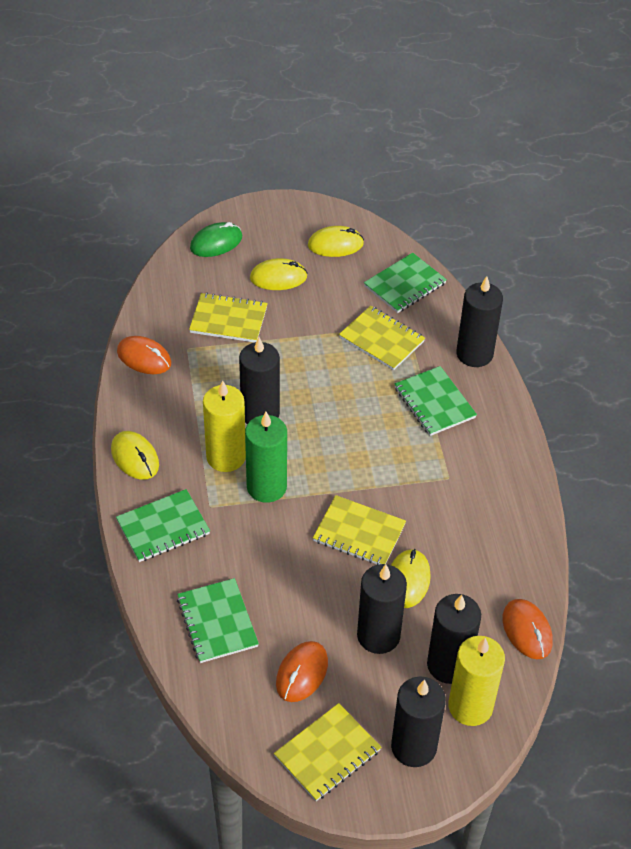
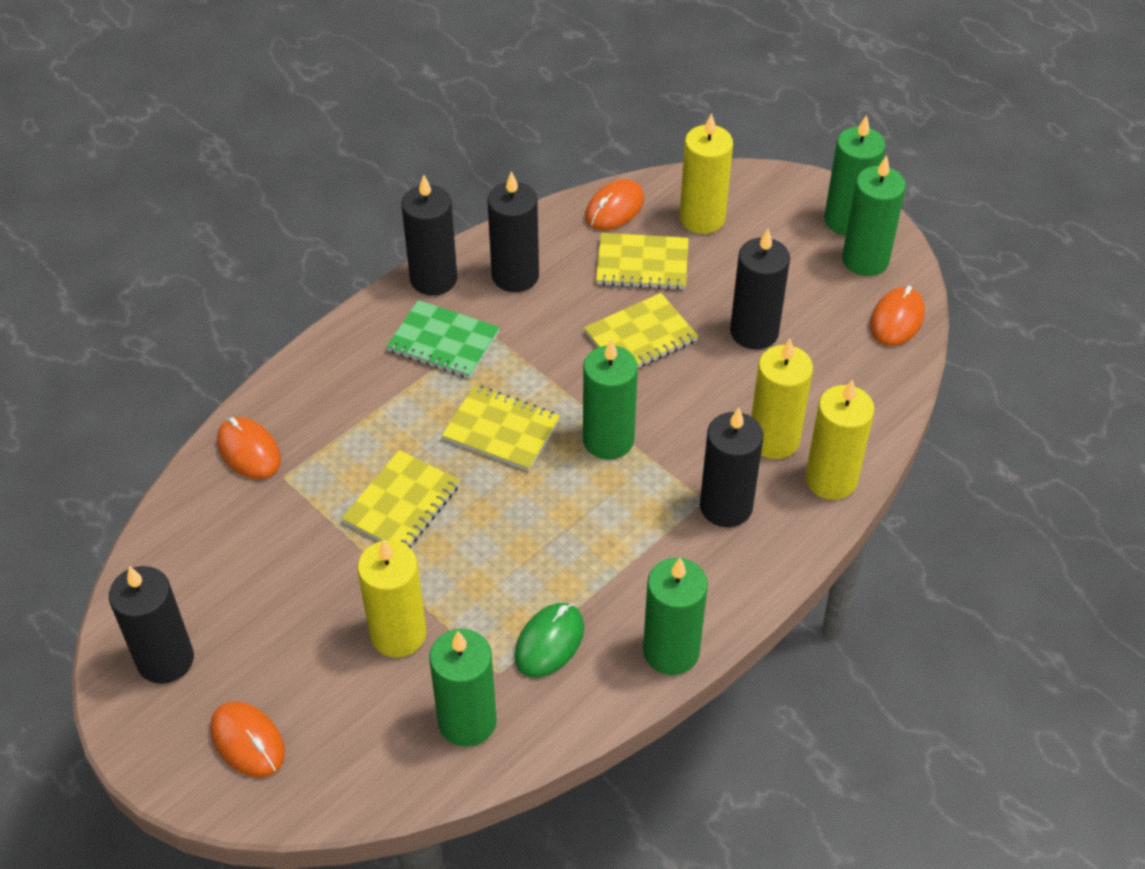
green candle: [245,412,287,503] = 1 -> [429,629,497,747] [583,339,638,460] [643,558,708,675] [824,115,886,235] [842,155,906,276] = 5
green notebook: [116,489,210,562] [177,578,259,663] [364,253,447,313] [395,366,477,436] = 4 -> [386,300,500,379] = 1
orange mouse: [117,336,171,374] [276,641,328,702] [503,599,553,659] = 3 -> [210,701,285,778] [217,417,281,479] [585,179,644,231] [870,286,925,346] = 4
yellow candle: [203,380,246,472] [448,636,505,726] = 2 -> [357,540,426,658] [680,113,733,234] [751,339,813,459] [805,380,875,500] = 4
yellow mouse: [111,431,159,480] [250,258,307,290] [308,226,364,257] [391,549,431,608] = 4 -> none = 0

